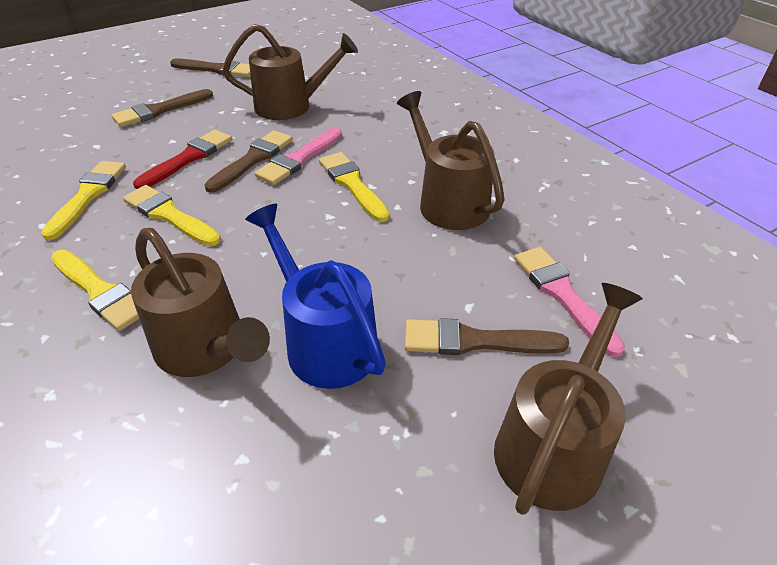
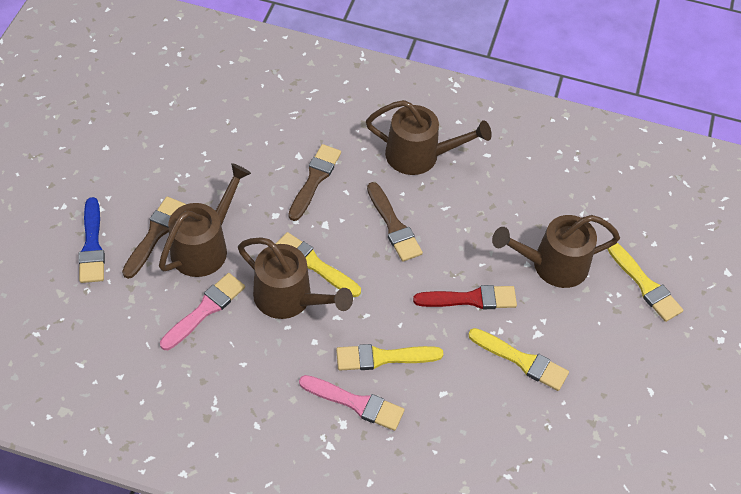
blue brush: none = 0 -> [79,197,105,283] = 1
blue watering can: [245,204,386,389] = 1 -> none = 0
brown brush: [112,89,213,127] [170,59,250,77] [204,130,293,193] [405,318,569,355] = 4 -> [122,197,186,279] [288,144,341,221] [367,182,423,262] = 3

